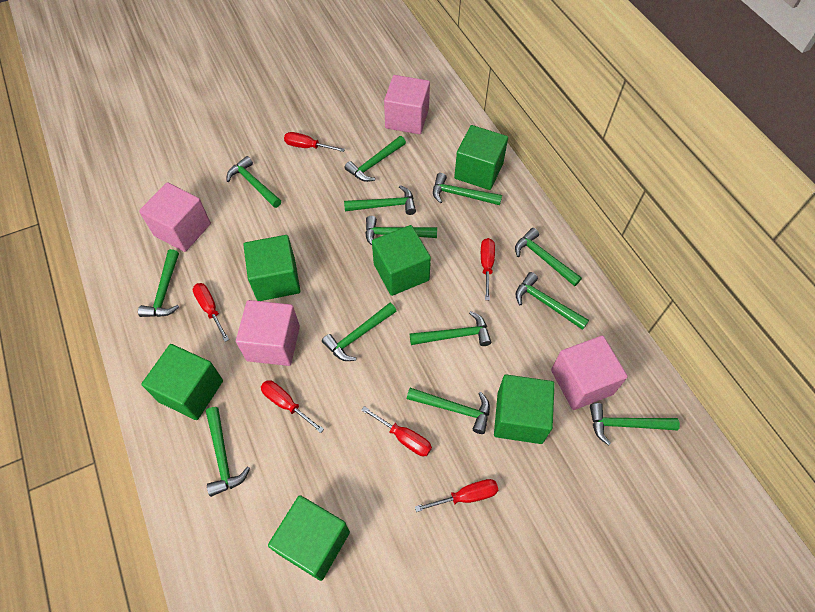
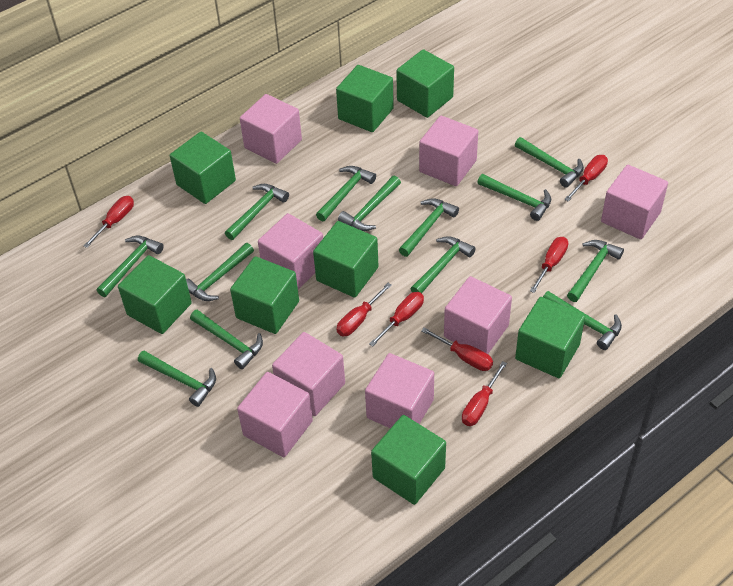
green cube: [141,344,223,420] [243,235,300,301] [268,495,350,581] [372,225,431,296] [454,125,508,190] [494,374,555,444] = 6 -> [118,255,192,334] [170,132,236,204] [230,256,299,334] [313,221,378,298] [336,65,394,132] [371,415,446,505] [396,49,454,118] [515,297,585,378] = 8
pink cube: [139,182,211,252] [236,300,300,366] [384,75,430,134] [551,336,628,410] = 4 -> [237,372,313,457] [240,94,302,164] [258,213,323,290] [272,332,345,416] [365,353,434,428] [419,116,478,186] [444,276,512,354] [601,165,668,239] = 8
red screwdriver: [193,283,229,342] [261,380,324,433] [284,132,345,152] [361,406,432,456] [415,479,498,512] [481,238,495,300] = 6 -> [84,196,134,248] [337,283,392,336] [369,292,424,346] [421,328,493,371] [462,361,507,426] [530,237,568,293] [564,155,608,201] = 7

